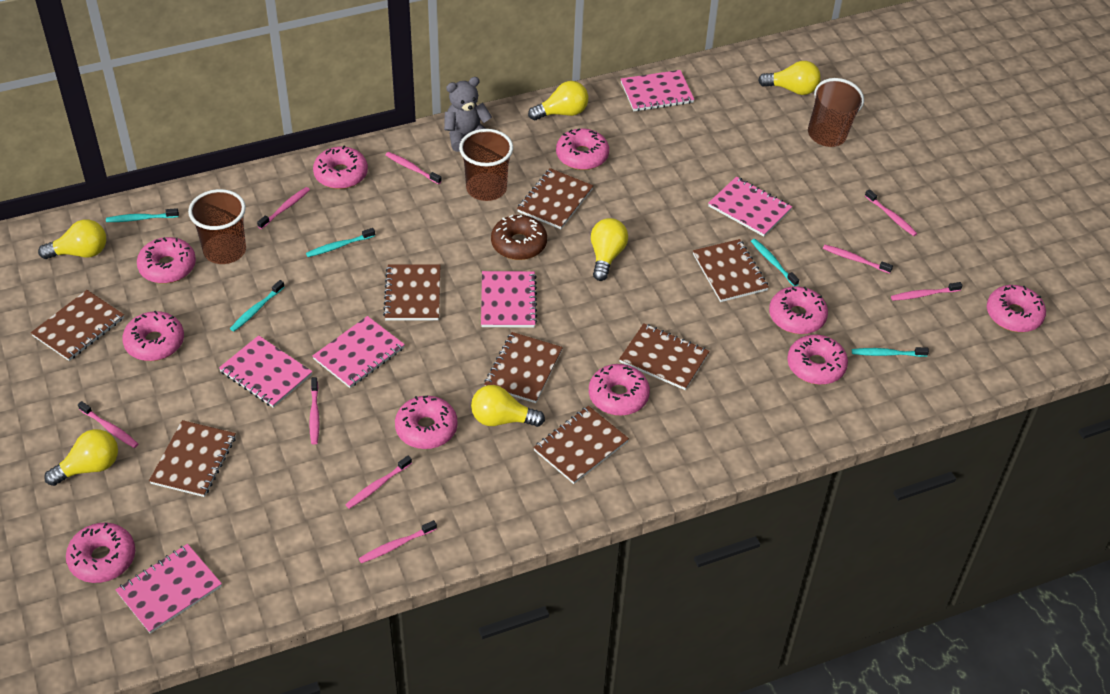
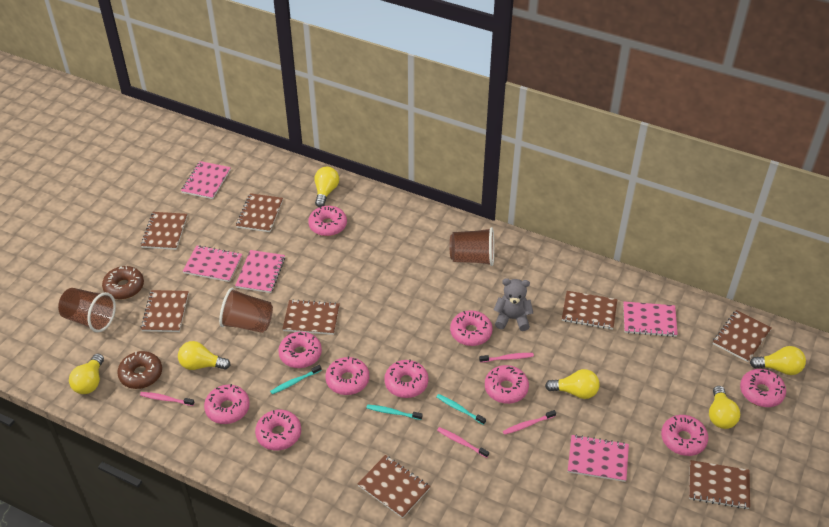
brown donut: [491,215,547,260] = 1 -> [102,266,144,299] [117,351,162,389] = 2
pink notebook: [116,544,222,634] [219,335,312,408] [312,316,405,388] [481,271,537,328] [621,70,695,111] [708,177,792,237] = 6 -> [181,161,231,199] [183,245,242,282] [235,250,285,293] [568,434,629,482] [623,302,678,337] = 5
pink toothbrush: [78,401,138,448] [257,187,310,229] [309,377,319,445] [345,456,412,509] [359,520,437,563] [385,152,442,184] [823,245,893,274] [865,189,917,236] [891,282,962,301] = 9 -> [140,392,195,406] [437,427,489,458] [479,353,534,362] [503,410,556,435] = 4
turquoise toothbrush: [106,208,179,222] [230,280,284,332] [306,228,375,257] [751,239,799,286] [852,347,929,357] = 5 -> [270,365,322,394] [366,404,423,420] [436,394,486,425] = 3

